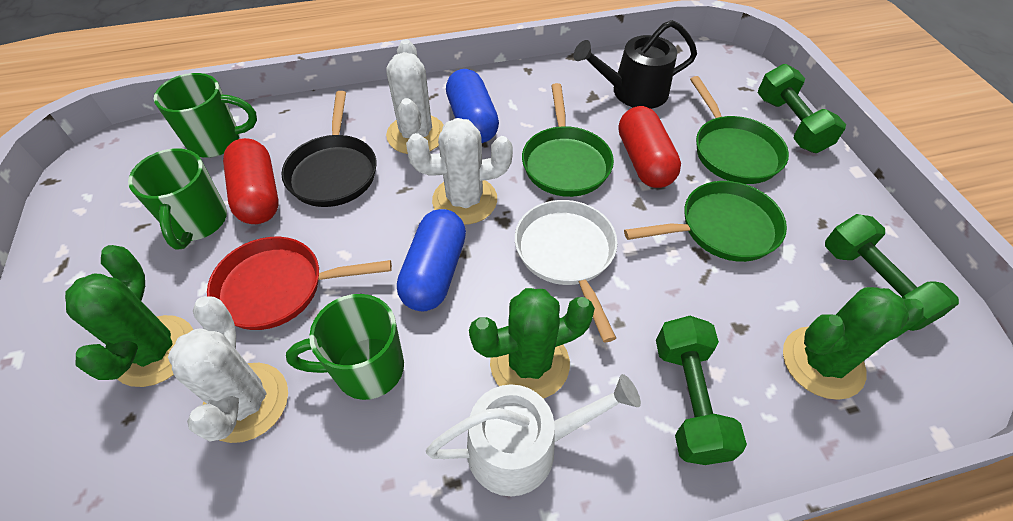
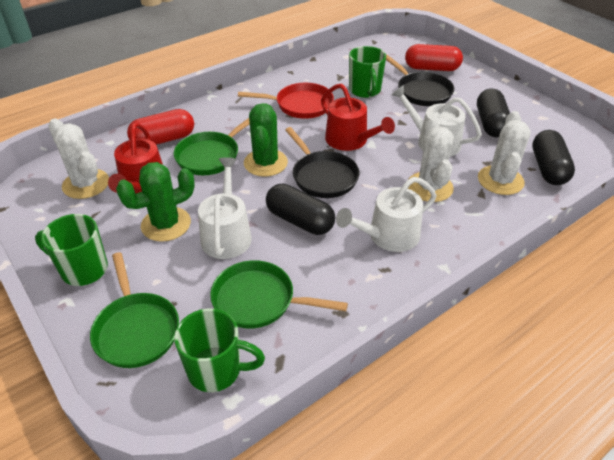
black capsule: none = 0 -> [266,183,335,235] [477,88,510,137] [532,130,575,185] = 3
black pan: [281,91,376,207] = 1 -> [285,127,359,198] [386,55,454,106] = 2
black watering can: [574,20,697,109] = 1 -> none = 0
blue capsule: [397,209,466,312] [446,69,499,143] = 2 -> none = 0
green cactus: [65,245,193,387] [469,288,595,399] [783,287,924,400] = 3 -> [116,162,195,242] [244,103,288,177] = 2
green dumbbell: [656,316,747,465] [758,64,846,153] [825,214,959,331] = 3 -> none = 0
red watering can: none = 0 -> [108,123,163,193] [321,83,395,151] = 2
white pan: [515,200,618,342] = 1 -> none = 0
white watering can: [426,374,641,497] = 1 -> [198,157,252,259] [336,177,437,252] [391,85,482,157] = 3

